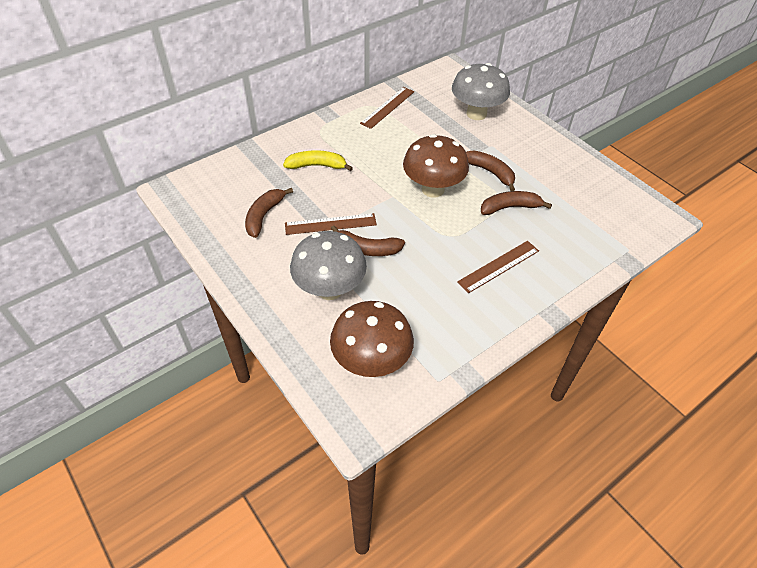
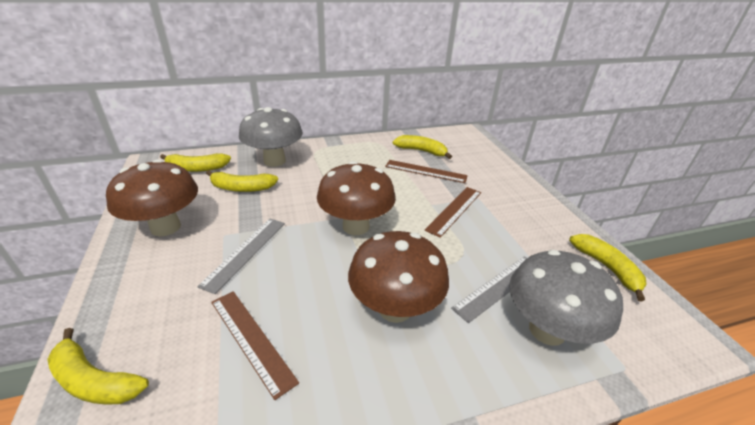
brown banana: [245,188,293,238] [331,225,405,256] [466,150,515,191] [481,191,552,215] = 4 -> none = 0
brown mushroom: [330,301,414,377] [403,134,469,198] = 2 -> [106,159,198,236] [317,161,396,235] [348,231,449,323] = 3
grey ruler: none = 0 -> [197,218,285,294] [451,256,527,323] = 2
yellow banana: [283,150,353,171] = 1 -> [47,328,149,405] [160,153,231,172] [206,170,278,192] [393,135,452,159] [569,234,647,302] = 5

